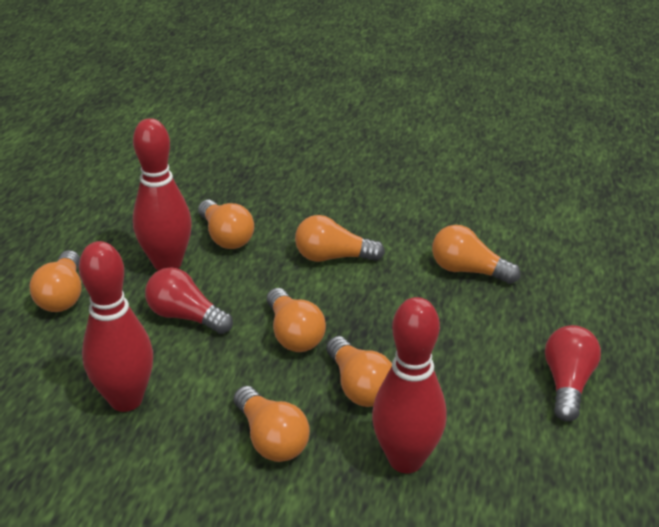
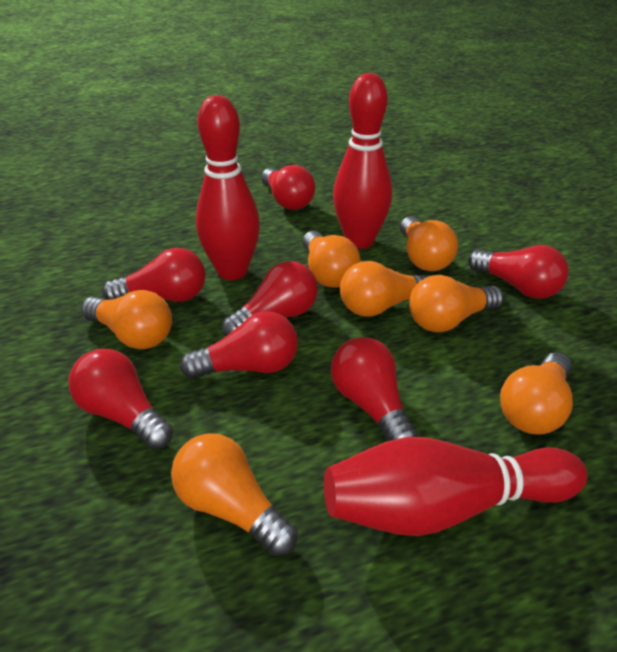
red light bulb: [145,267,233,334] [545,325,601,422] = 2 -> [69,349,173,450] [102,248,206,302] [180,311,298,379] [222,261,318,336] [261,165,315,210] [331,337,418,441] [468,245,569,299] = 7

